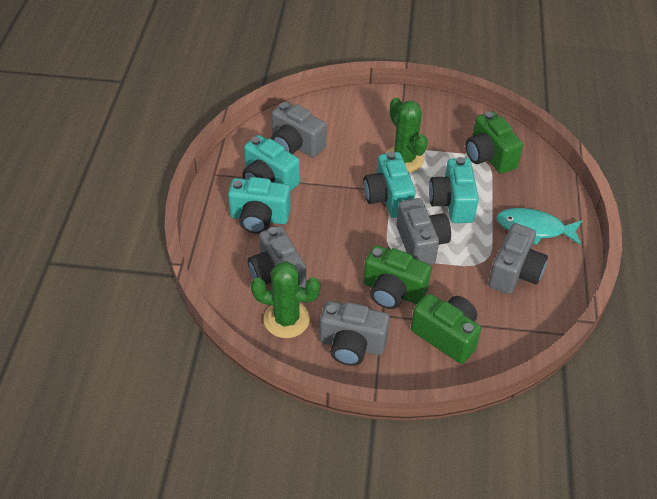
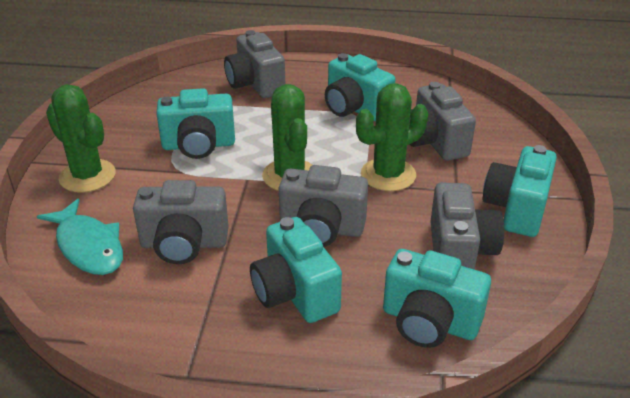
green cactus: [251,261,321,338] [386,98,428,173] = 2 -> [46,84,115,193] [262,84,312,191] [356,83,428,191] = 3
green camera: [364,245,431,309] [411,294,481,364] [466,111,523,174] = 3 -> none = 0
turquoise camera: [228,177,291,234] [242,135,300,191] [363,152,416,218] [429,157,479,223] = 4 -> [156,88,235,159] [250,217,342,323] [325,53,395,121] [383,249,491,348] [483,145,557,237] = 5

